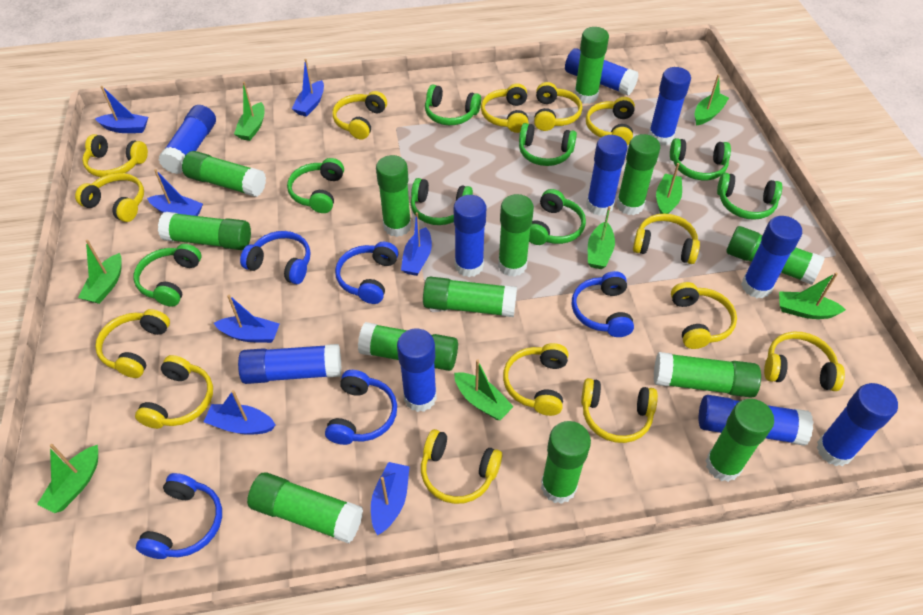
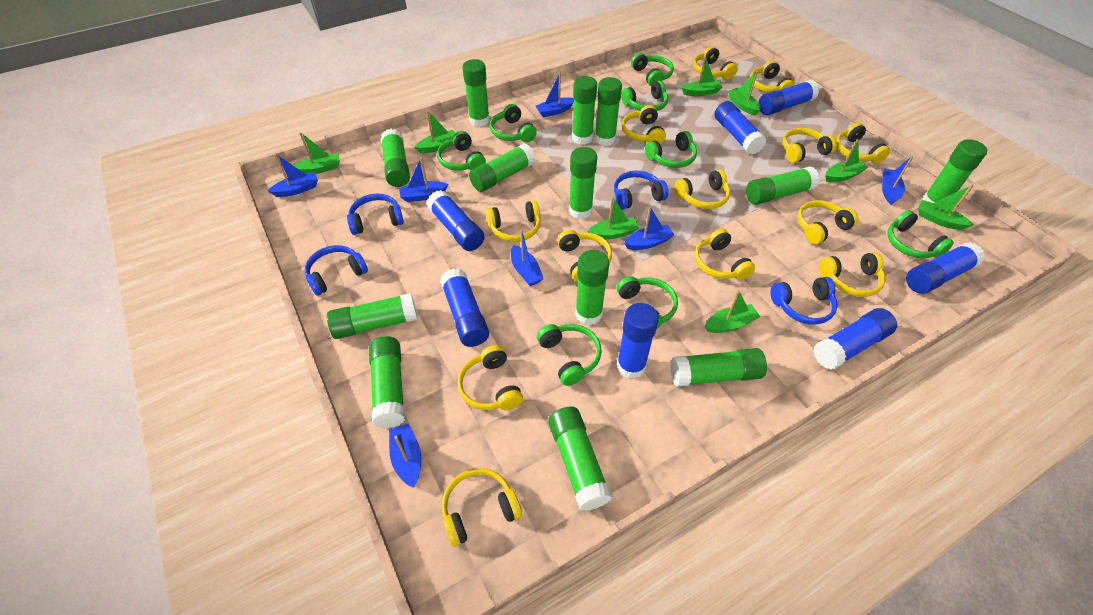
blue glue stick: [158,105,216,174] [238,344,341,384] [397,329,437,412] [454,195,486,277] [565,48,639,96] [586,135,628,216] [648,67,691,146] [699,395,813,446] [741,216,802,298] [816,383,898,466] = 10 -> [427,190,485,251] [440,268,489,347] [617,303,659,379] [715,101,766,155] [759,80,819,115] [813,308,897,370] [906,242,985,294] = 7
blue headphones: [136,473,222,559] [240,231,310,284] [325,370,397,445] [335,242,399,304] [572,271,634,337] = 5 -> [305,245,368,296] [347,193,404,235] [614,171,669,210] [771,277,838,325] = 4
yellow headphones: [75,173,144,222] [82,134,148,177] [95,309,170,378] [135,355,213,429] [332,91,387,140] [421,429,502,504] [481,83,529,133] [503,343,568,416] [534,82,582,131] [581,378,658,443] [586,97,635,145] [633,213,700,264] [671,282,737,349] [764,332,845,391] = 14 -> [442,468,522,547] [457,345,523,410] [486,200,541,242] [557,230,612,282] [622,105,666,144] [675,169,731,209] [693,46,738,80] [695,229,755,280] [750,61,795,93] [783,128,837,163] [797,200,859,244] [819,252,886,297] [836,122,890,164] = 13

